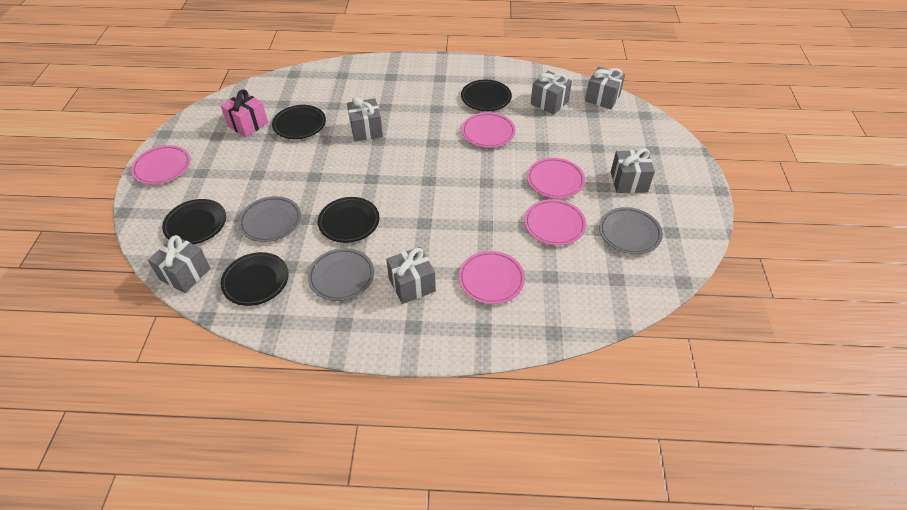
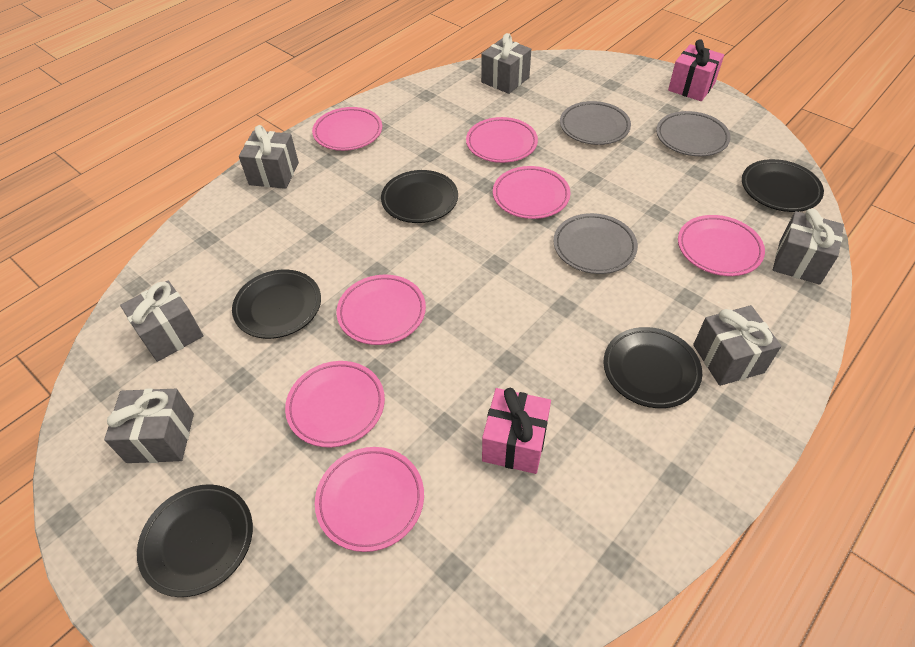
pink gift: [221,90,268,137] = 1 -> [482,388,551,474] [668,39,724,101] = 2
pink plate: [131,145,191,184] [459,251,525,304] [462,112,515,148] [524,199,586,245] [527,158,585,198] = 5 -> [285,361,385,447] [312,107,382,151] [315,447,424,552] [336,275,426,345] [466,117,538,163] [493,166,570,219] [678,215,765,276] = 7

